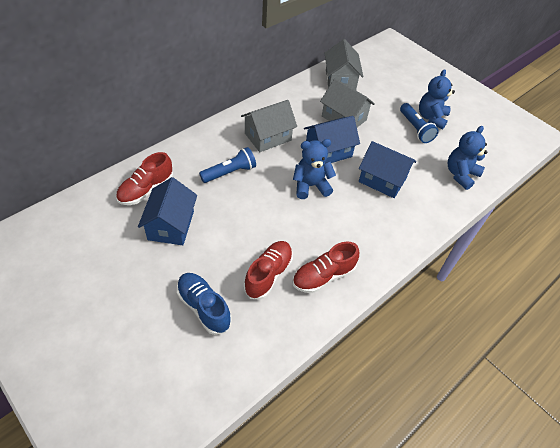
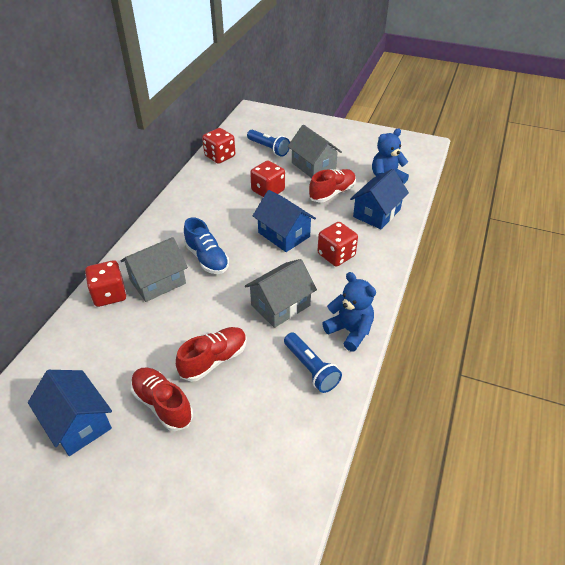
blue teddy bear: [293,139,336,199] [419,69,455,129] [448,126,488,190] = 3 -> [322,272,376,352] [372,129,409,184] = 2
red dice: none = 0 -> [85,260,126,307] [202,128,235,164] [250,160,285,197] [317,222,358,266] = 4

